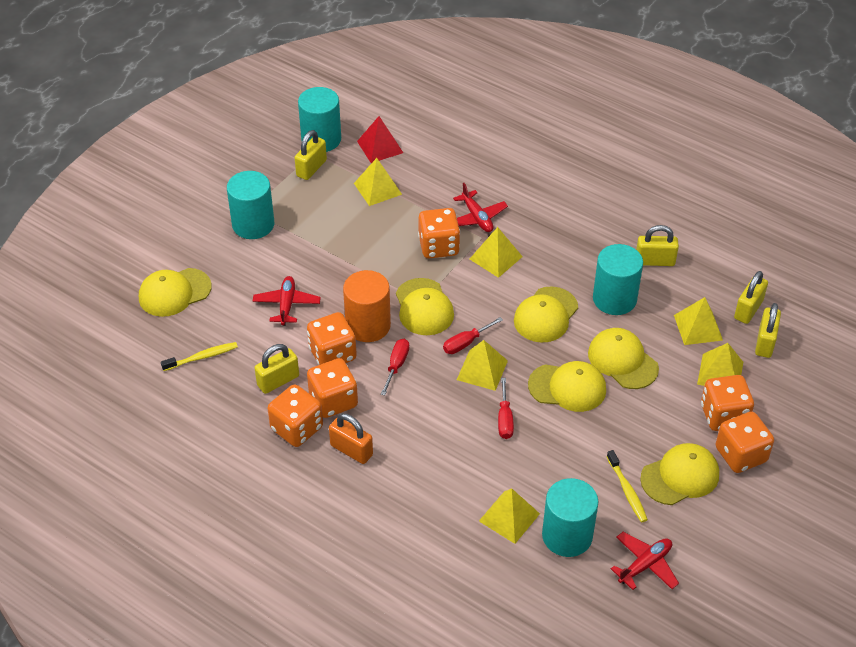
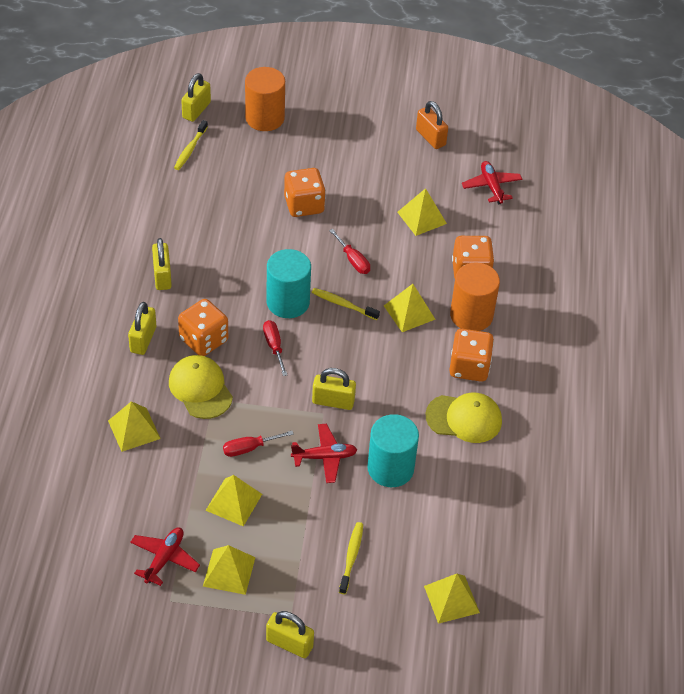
orange cylinder: [343,270,391,342] = 1 -> [245,67,285,131] [450,262,500,331] = 2
orange dice: [267,384,323,447] [307,312,357,365] [307,358,358,418] [418,208,460,259] [701,375,754,431] [716,412,774,473] = 6 -> [178,299,228,356] [284,168,326,217] [449,329,494,382] [452,236,494,278] = 4
red pyramid: [357,116,403,163] = 1 -> none = 0
turquoise cylinder: [227,171,274,239] [298,87,341,152] [542,478,598,557] [593,244,643,315] = 4 -> [266,249,311,318] [367,414,419,487] = 2
yellow cap: [139,268,212,317] [396,278,454,335] [514,286,578,343] [528,361,606,412] [588,328,659,389] [640,443,719,505] = 6 -> [169,355,233,419] [425,393,502,443] = 2
yellow toothbrush: [161,342,238,371] [607,450,648,522] = 2 -> [174,120,208,170] [312,288,380,320] [339,522,363,594] = 3

